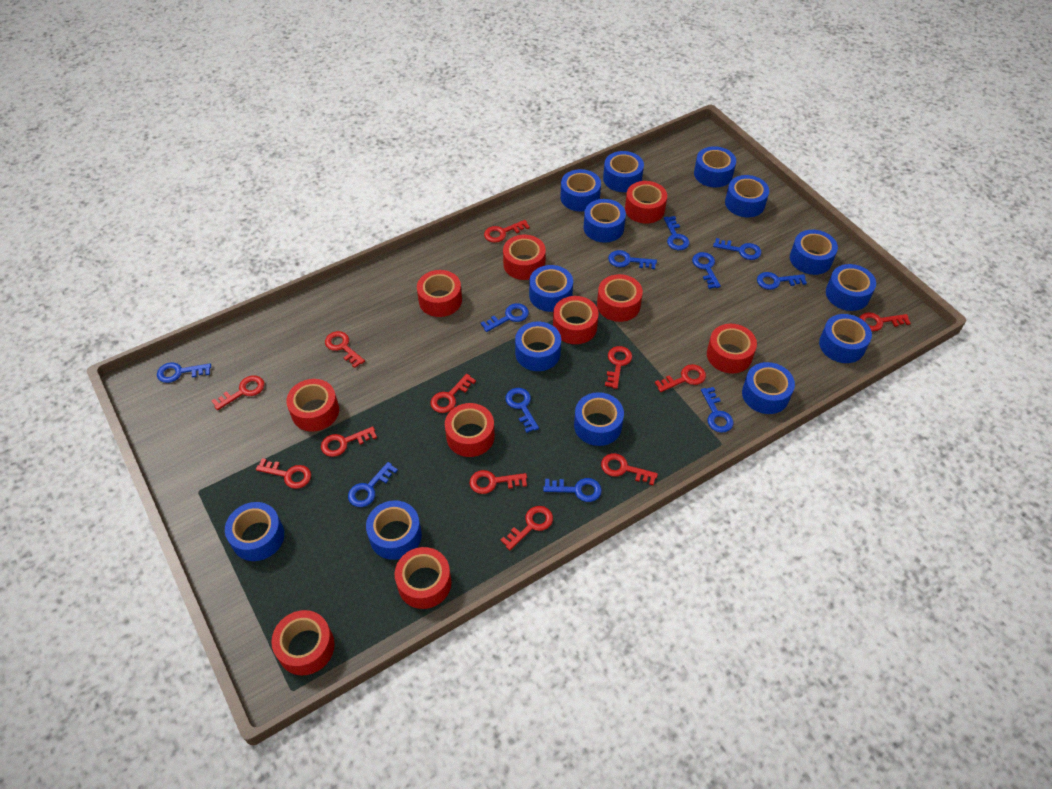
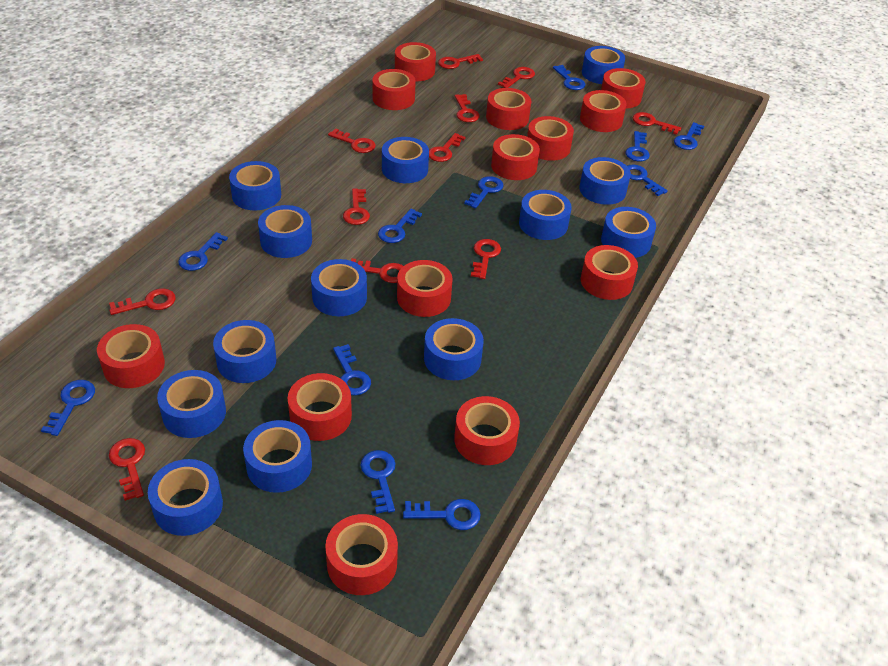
blue tape: [225,502,284,561] [366,500,422,560] [515,321,561,371] [529,265,573,312] [560,169,601,211] [574,392,624,446] [584,199,626,242] [603,151,644,192] [694,146,736,188] [725,175,769,217] [742,362,795,414] [790,230,838,275] [819,314,872,363] [826,264,876,311] = 14 -> [148,459,223,536] [157,370,226,438] [213,320,276,383] [229,161,281,210] [243,420,312,493] [258,205,312,258] [311,259,367,316] [382,137,429,183] [424,318,484,380] [519,190,572,240] [579,157,631,205] [582,46,625,84] [601,207,656,258] = 13
red key: [211,375,264,410] [256,458,311,489] [321,426,377,457] [325,331,365,368] [431,374,476,413] [470,470,527,494] [484,220,530,243] [501,506,553,550] [601,453,658,485] [605,346,632,389] [655,364,706,392] [859,312,911,331] = 12 -> [109,288,176,315] [109,438,145,501] [328,128,376,153] [343,189,370,225] [351,258,403,283] [429,133,465,162] [438,54,483,69] [455,94,480,122] [471,239,501,279] [498,67,535,88] [633,112,681,135] = 11
red tape: [271,610,335,675] [286,379,339,432] [394,547,451,609] [417,270,462,317] [445,403,495,457] [503,235,546,280] [553,296,598,344] [597,274,643,322] [625,181,667,224] [707,324,757,373] = 10 -> [97,324,165,388] [288,373,352,441] [325,514,398,595] [372,69,416,110] [395,42,436,81] [397,260,453,317] [454,396,520,465] [486,88,531,130] [491,134,540,180] [527,116,574,161] [580,90,627,132] [581,245,638,300] [601,68,645,109] = 13

